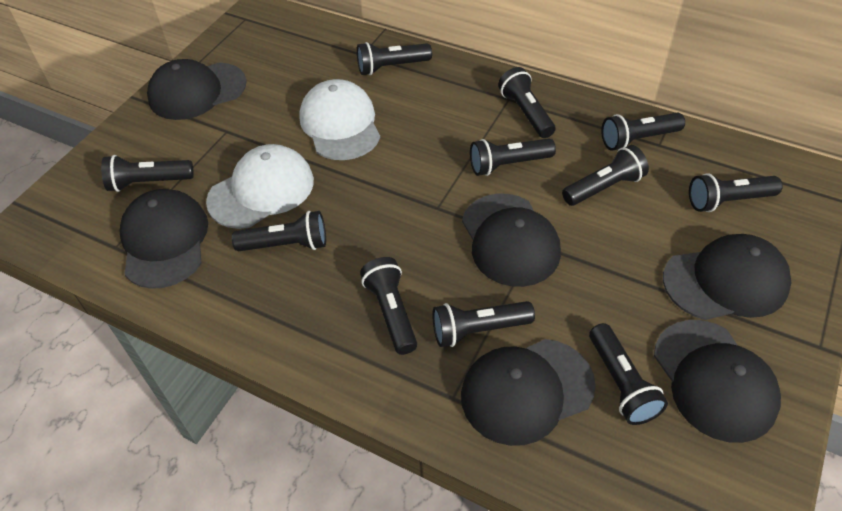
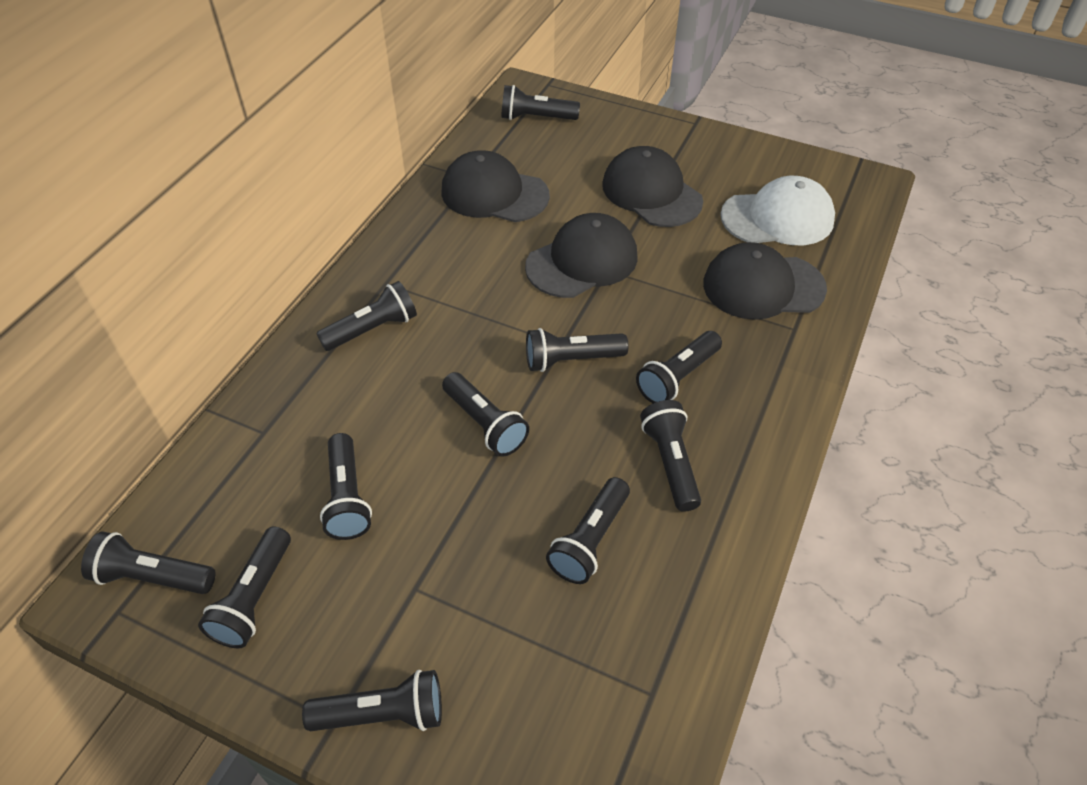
black cap: [119,189,208,289] [147,59,247,120] [461,339,596,446] [462,193,561,287] [654,320,781,443] [663,234,791,320] = 6 -> [441,150,550,222] [525,213,638,298] [602,146,703,227] [703,242,827,320] = 4
white cap: [206,144,314,229] [299,79,380,160] = 2 -> [720,176,835,245] = 1

